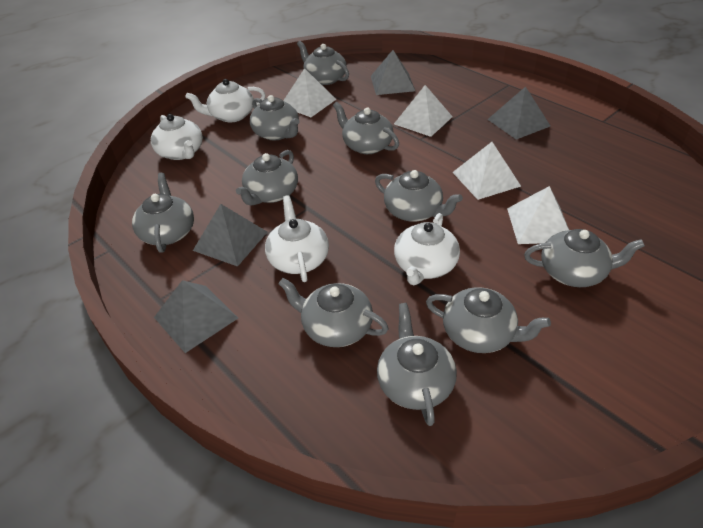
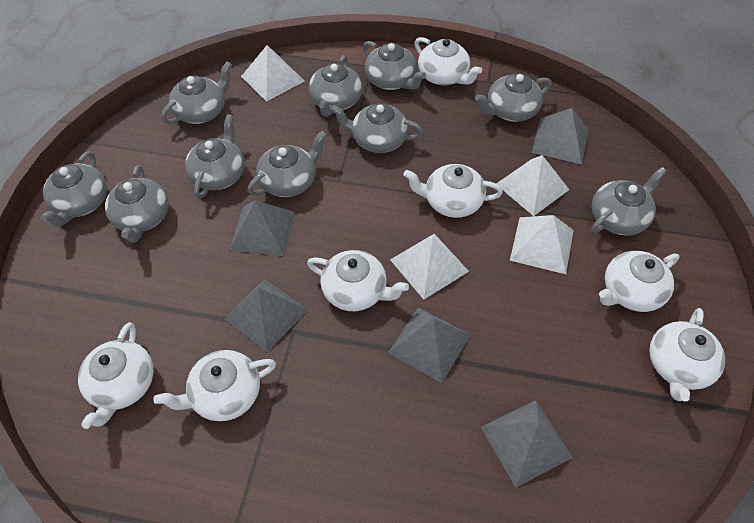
grey pyramid: [154,280,238,353] [193,204,267,267] [371,50,415,95] [487,86,550,140] = 4 -> [224,279,308,352] [230,200,295,256] [388,308,470,383] [481,400,573,487] [532,108,589,164] = 5
white teapot: [151,114,203,160] [185,79,265,122] [265,195,329,282] [394,213,460,285] = 4 -> [78,322,154,429] [153,350,276,421] [307,250,409,311] [404,164,503,218] [415,37,482,85] [599,251,679,312] [649,308,725,402] = 7

